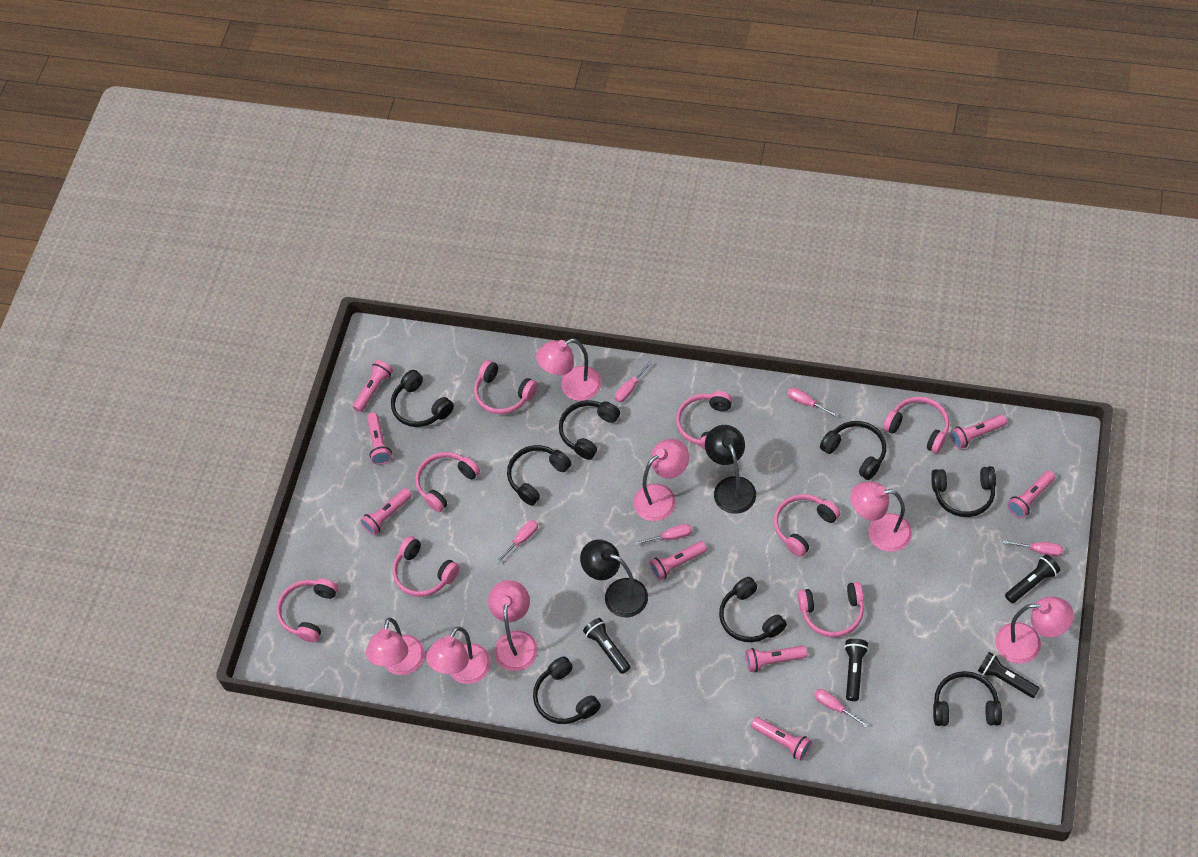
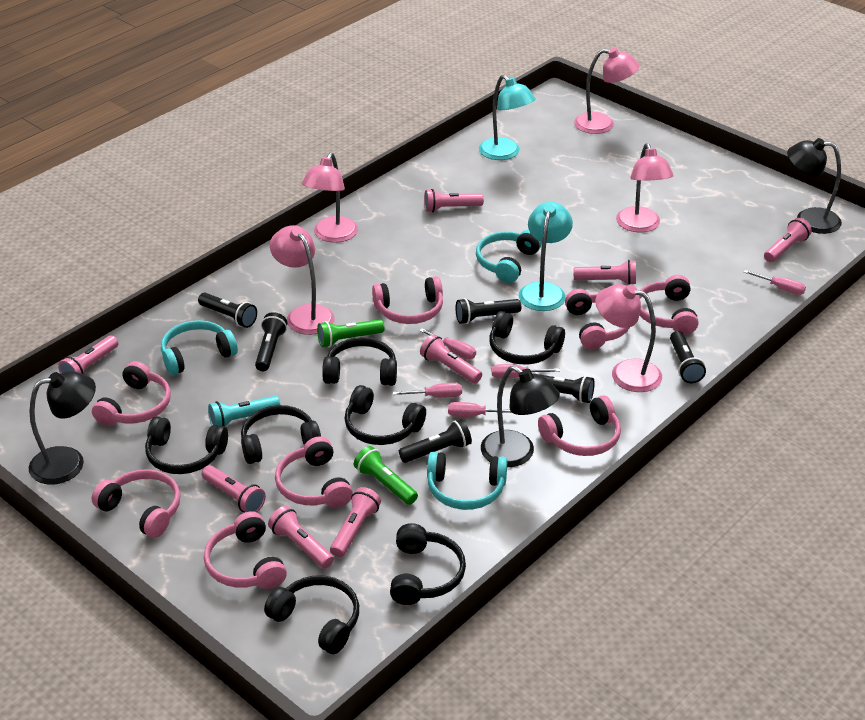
black flashlight: [583,618,630,674] [844,639,869,701] [978,652,1040,698] [1005,554,1060,603] = 4 -> [198,293,257,328] [255,312,287,371] [399,419,472,463] [456,298,521,324] [532,373,595,403] [670,331,706,383] = 6
black headphones: [391,370,454,427] [507,445,572,506] [533,656,601,724] [559,400,620,460] [719,577,787,642] [820,421,886,480] [931,466,996,517] [933,671,1002,726] = 8 -> [145,417,228,474] [241,405,321,464] [264,575,359,654] [322,337,397,386] [344,385,426,445] [390,523,466,605] [490,311,565,364] = 7
black lamp: [580,539,648,618] [705,425,756,514] = 2 -> [29,371,96,484] [481,366,560,467] [787,138,842,234] = 3
green flashlight: none = 0 -> [317,319,385,347] [354,446,418,505] = 2
pink lamp: [366,618,425,675] [426,627,491,684] [488,580,538,671] [536,339,602,401] [634,439,689,521] [850,481,912,552] [995,597,1074,664] = 7 -> [270,225,335,335] [302,153,358,243] [574,48,639,134] [595,284,662,392] [616,143,674,232] = 5
pink screwdriver: [495,520,538,563] [615,361,652,402] [635,524,692,545] [787,387,838,417] [814,689,869,728] [1002,540,1063,557] = 6 -> [393,383,462,397] [419,329,476,359] [448,402,512,417] [492,364,560,378] [744,270,806,295] = 5
turquoise flashlight: none = 0 -> [208,396,280,427] = 1
turquoise headphones: none = 0 -> [161,320,238,375] [427,452,507,510] [476,230,542,283] = 3
turquoise lamp: none = 0 -> [479,75,536,160] [519,202,573,311] = 2

